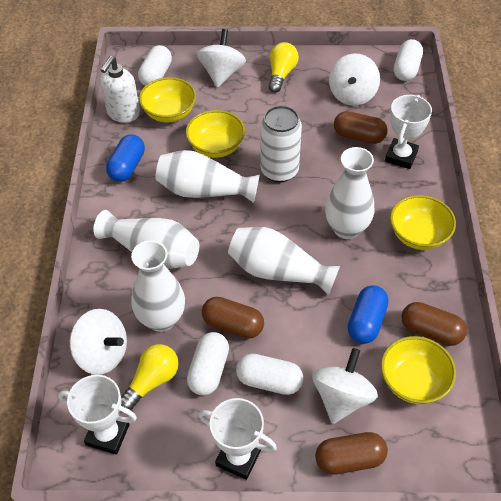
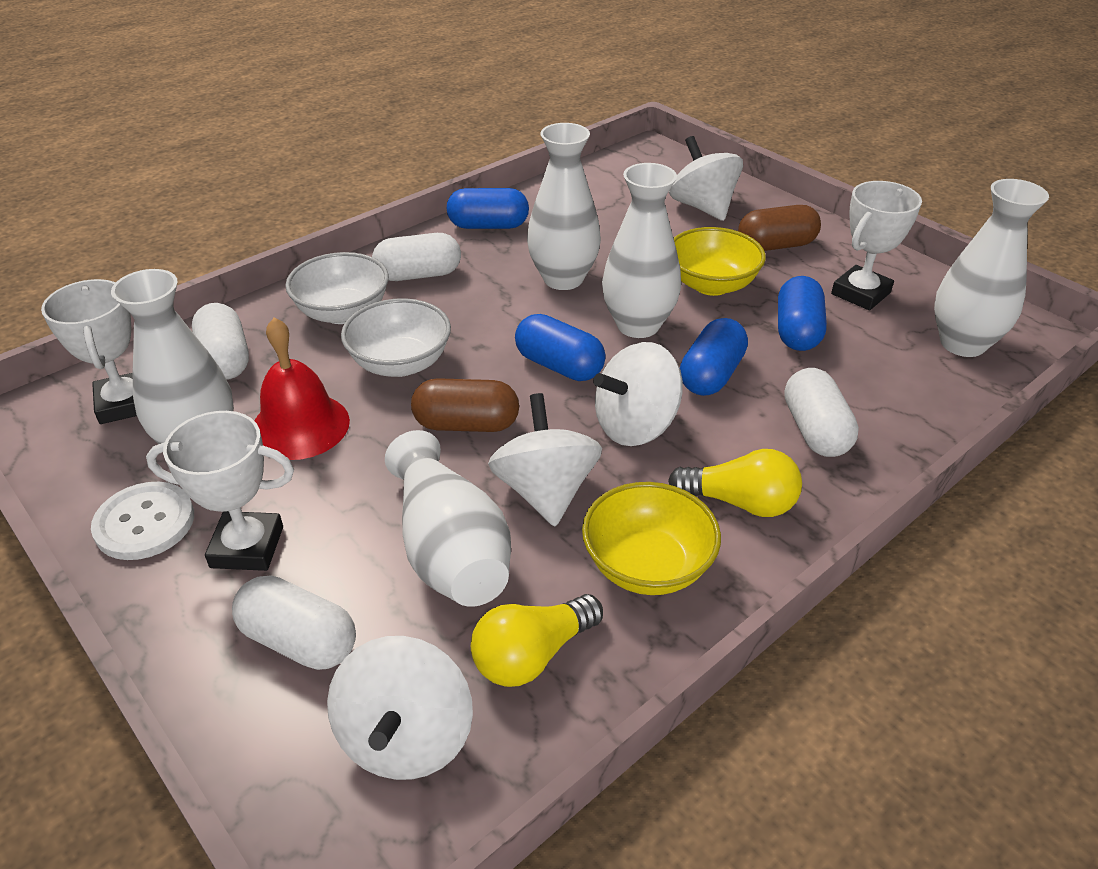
blue capsule: [106,134,145,182] [348,285,389,344] = 2 -> [446,188,529,229] [515,314,606,381] [680,318,748,396] [778,276,827,351] = 4
brown capsule: [202,297,264,339] [315,432,388,475] [334,111,388,144] [401,302,467,346] = 4 -> [411,378,519,432] [738,205,821,251] = 2
red bell: none = 0 -> [255,318,350,460] = 1
white bowl: none = 0 -> [285,252,389,324] [341,298,451,377] = 2
white button: none = 0 -> [91,482,194,560] = 1
white can: [260,105,302,182] = 1 -> none = 0
white soap dispenser: [100,56,140,123] = 1 -> none = 0
yellow bowl: [139,77,196,122] [186,110,245,158] [381,336,456,404] [390,195,456,250] = 4 -> [582,482,721,595] [674,227,766,296] = 2

